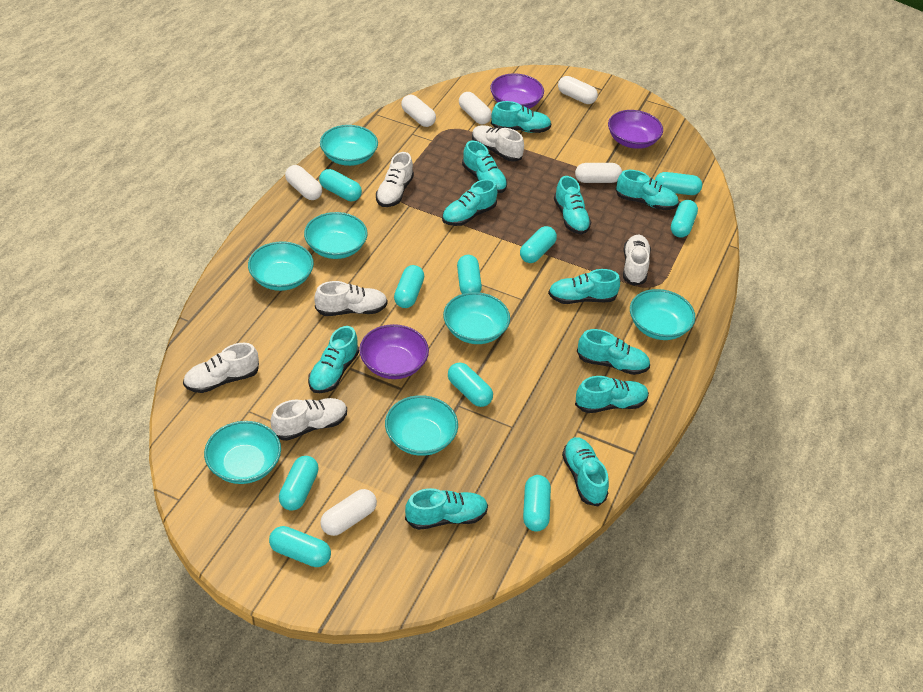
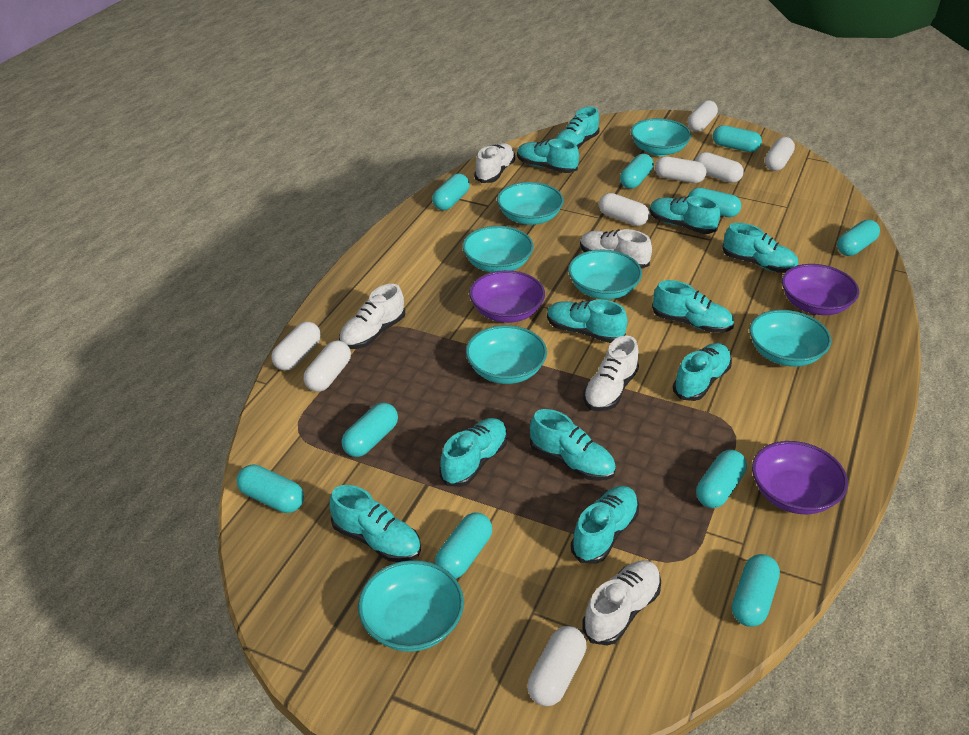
white capsule: [285,165,322,200] [320,489,377,536] [401,95,436,127] [459,92,492,124] [558,76,598,104] [575,163,622,183] = 6 -> [272,322,321,371] [304,340,351,392] [527,626,587,706] [599,193,649,226] [655,156,706,183] [687,100,718,132] [695,152,744,183] [765,137,795,171] = 8
white shoe: [183,343,259,393] [270,398,347,441] [314,281,388,316] [376,152,414,207] [472,125,524,162] [623,235,651,286] = 6 -> [339,284,405,349] [474,143,515,183] [580,229,652,269] [582,560,661,645] [583,335,639,411] = 5

